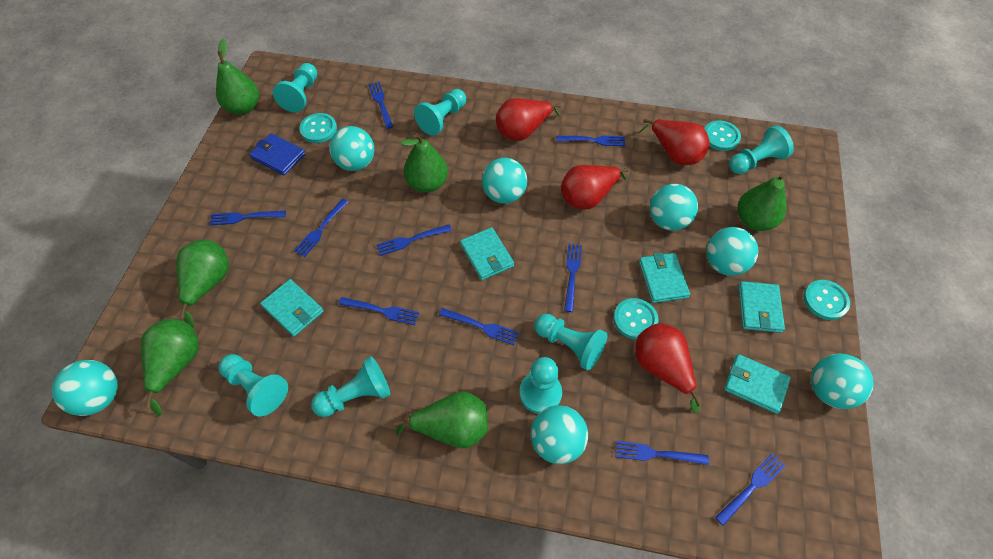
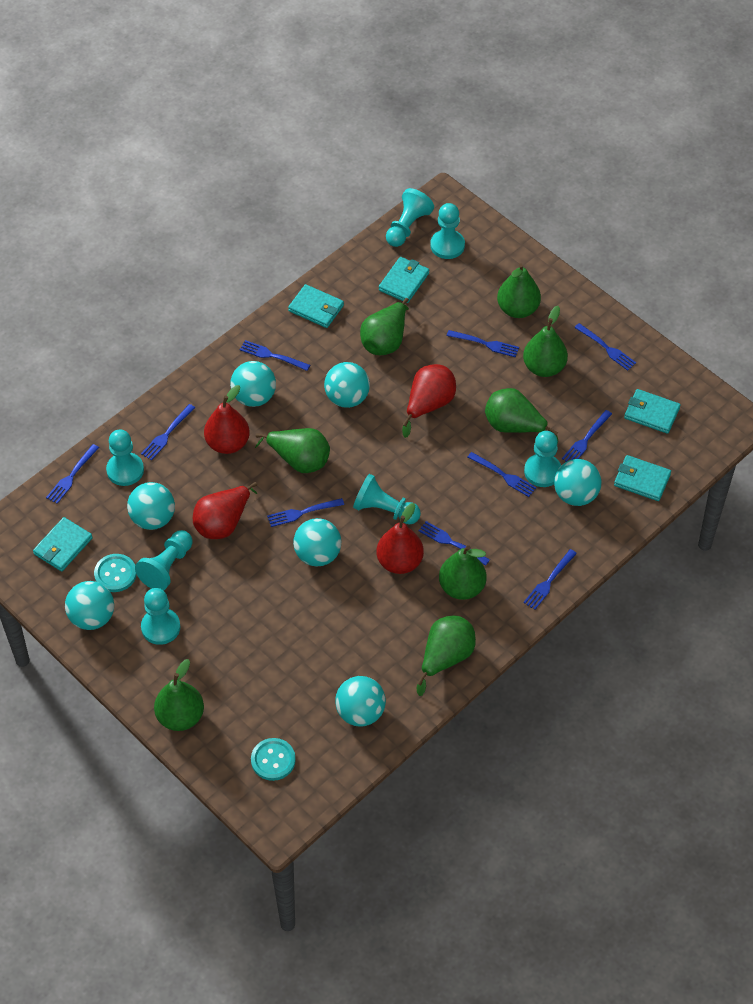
blue wallet: [249,133,306,175] = 1 -> none = 0
green pear: [141,319,199,416] [176,240,229,328] [216,39,259,115] [394,391,488,448] [401,133,448,193] [737,173,786,231] = 6 -> [154,659,204,731] [255,428,330,473] [360,298,409,355] [416,616,476,696] [439,545,487,600] [485,388,558,444] [497,264,541,318] [523,306,568,377] = 8
turquoise button: [299,113,337,143] [614,298,659,340] [704,120,741,151] [804,280,850,320] = 4 -> [94,554,137,592] [251,738,296,781] = 2

